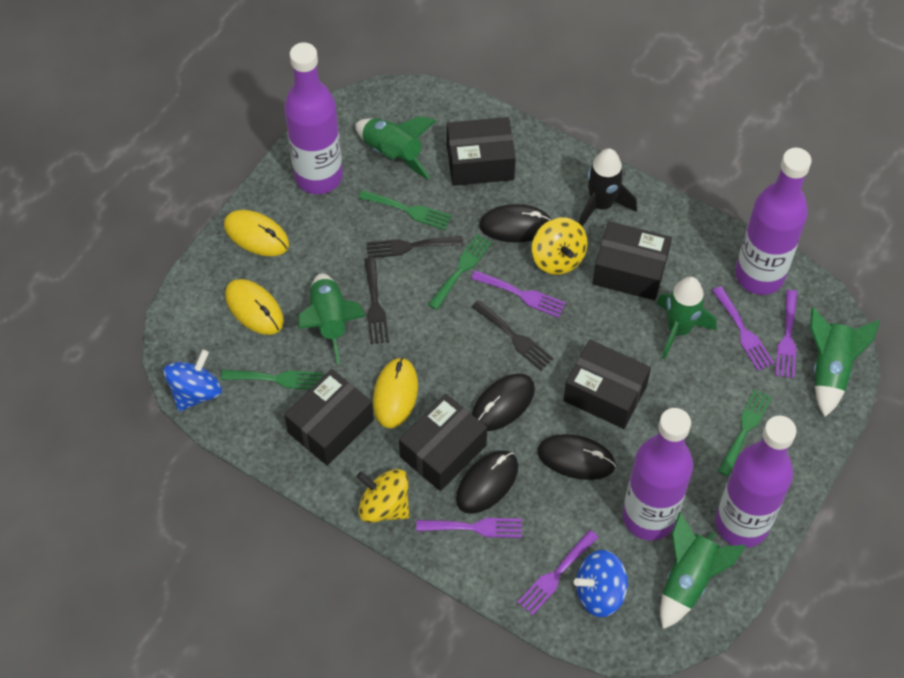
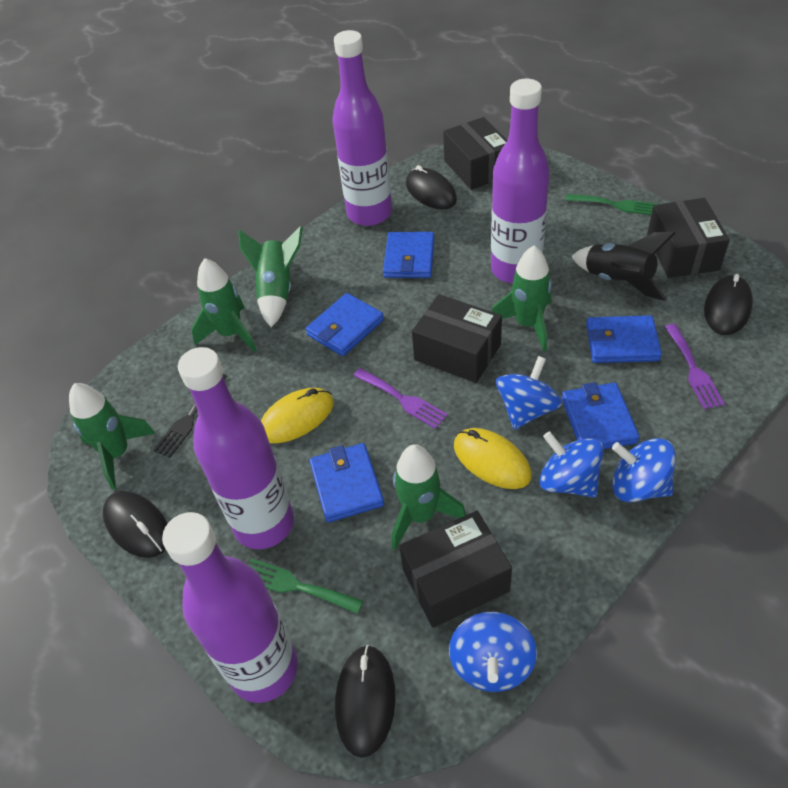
black box: [284,369,374,466] [399,394,487,491] [447,117,516,186] [563,340,651,429] [593,221,672,300] = 5 -> [399,511,512,628] [412,294,502,383] [443,117,507,190] [647,198,730,278] = 4
black fork: [364,257,389,344] [367,236,463,258] [472,300,554,370] = 3 -> [153,373,227,458] = 1
blue spinning top: [163,350,222,412] [574,550,628,617] = 2 -> [449,612,537,692] [496,356,562,430] [539,431,604,498] [612,438,676,502] = 4
blue wallet: none = 0 -> [306,293,384,356] [309,443,384,522] [383,232,435,278] [562,382,639,449] [586,315,662,363] = 5
green fork: [221,370,323,389] [359,190,452,230] [428,234,492,310] [718,389,772,477] = 4 -> [249,559,364,614] [565,194,658,215] = 2
purple fork: [416,518,522,538] [471,270,566,318] [517,530,599,615] [712,286,774,371] [775,290,797,378] = 5 -> [353,368,448,429] [665,324,725,409] = 2
yellow mouse: [224,210,289,256] [225,279,284,335] [373,357,418,428] = 3 -> [261,388,334,443] [454,428,531,489] = 2
yellow spinning top: [356,469,409,523] [532,217,588,275] = 2 -> none = 0

